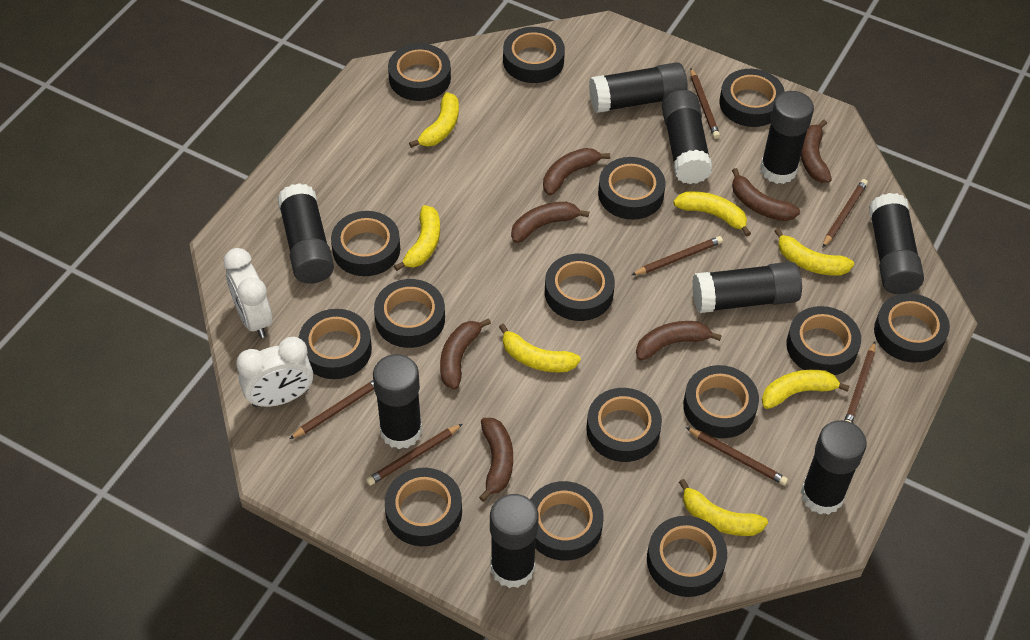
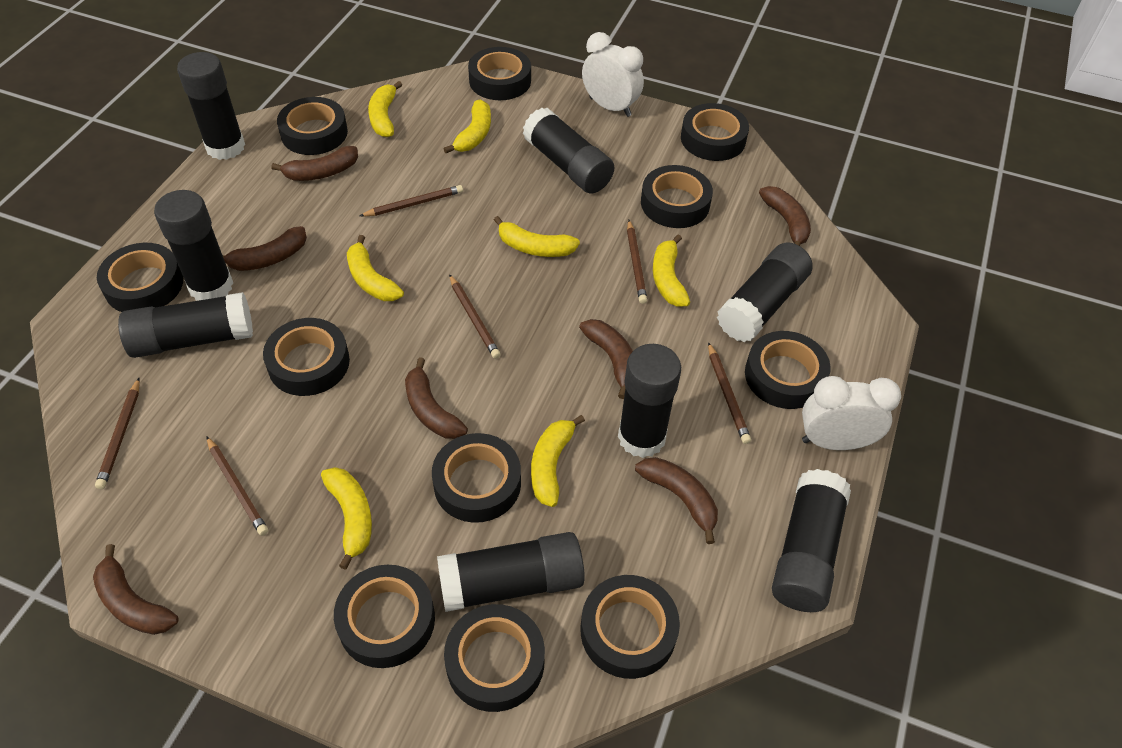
black glue stick: [277,183,334,284] [373,354,422,449] [490,494,539,588] [589,62,688,113] [662,90,713,184] [692,262,802,313] [760,91,814,184] [801,420,867,515] [869,193,924,294] = 9 -> [118,292,253,358] [154,190,233,301] [177,52,245,160] [437,532,585,612] [523,108,614,193] [618,344,681,458] [717,242,813,342] [772,469,851,612] = 8
black tape: [299,309,372,379] [331,211,400,276] [374,279,445,348] [385,468,462,546] [388,43,451,101] [503,27,565,83] [530,481,604,561] [545,254,615,321] [586,388,662,462] [598,157,665,220] [647,516,727,597] [683,365,759,438] [719,69,785,127] [786,306,861,375] [874,293,950,363] = 15 -> [97,243,183,312] [263,318,350,396] [277,97,348,155] [334,565,435,668] [432,433,521,523] [444,604,545,712] [468,47,531,100] [581,575,680,679] [641,165,713,228] [681,103,749,161] [745,331,831,409] = 11
brown pencil: [289,380,374,439] [366,424,462,486] [632,236,723,275] [686,427,788,485] [690,68,720,139] [822,179,868,248] [844,342,876,423] = 7 -> [95,378,140,489] [206,436,268,536] [359,185,463,217] [449,274,501,359] [627,220,647,304] [708,342,751,444] = 6

